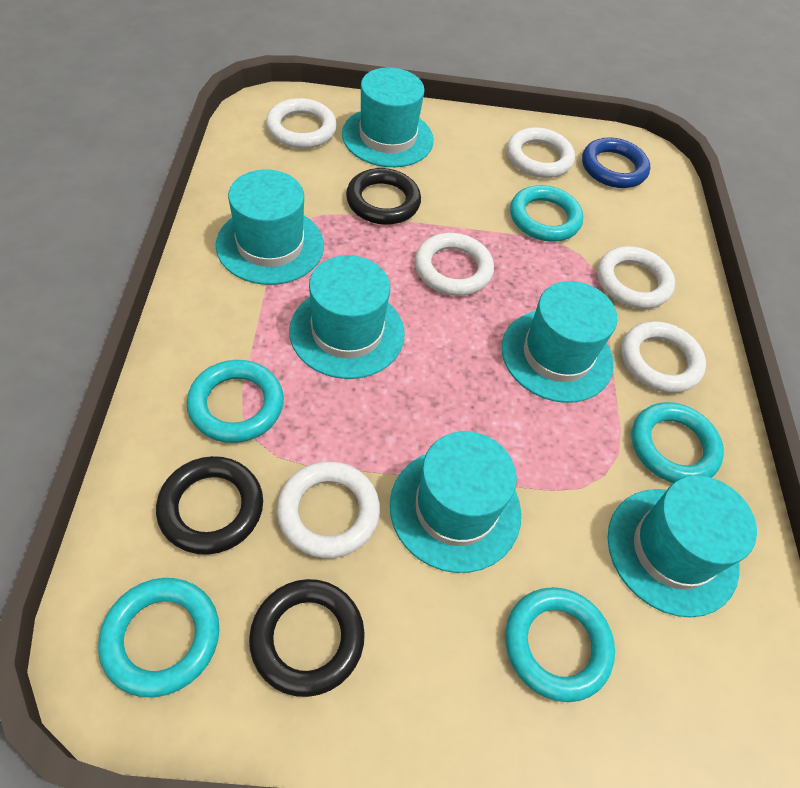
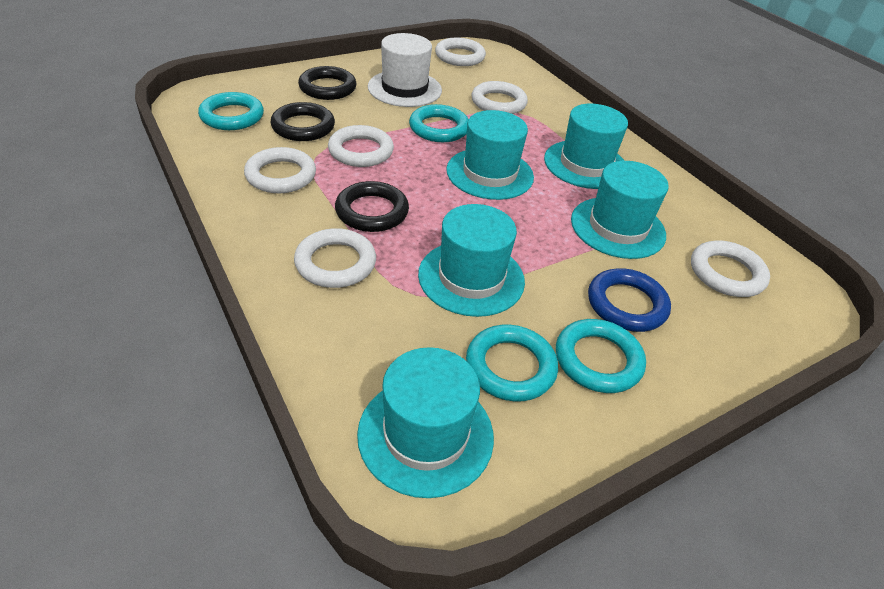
turquoise hat: [216,170,324,285] [289,255,405,379] [342,67,434,167] [390,431,521,573] [502,281,617,403] [607,475,757,617] = 6 -> [357,347,494,498] [418,204,525,317] [446,110,534,200] [544,104,628,189] [571,161,669,259] = 5
turquoise ring: [98,578,219,697] [187,360,284,443] [505,587,615,702] [510,185,583,242] [631,402,724,483] = 5 -> [198,92,264,130] [409,104,469,142] [466,325,558,402] [556,319,646,393] = 4
white hat: none = 0 -> [368,33,442,107] = 1

